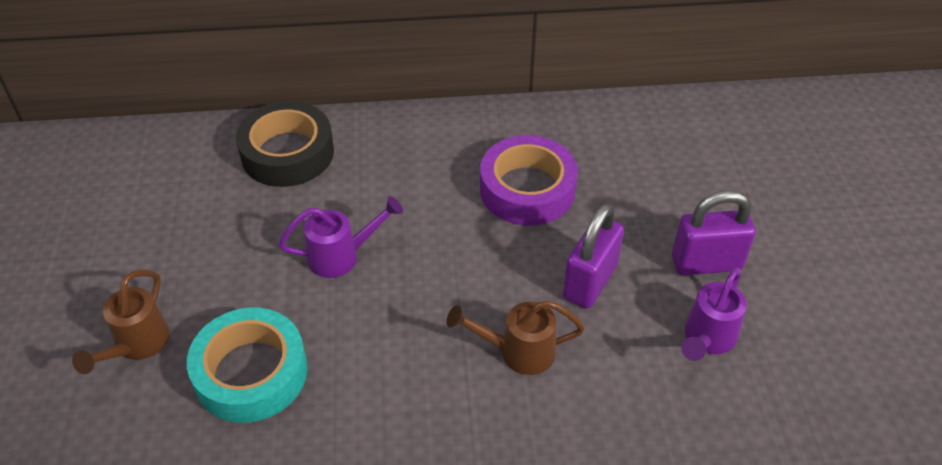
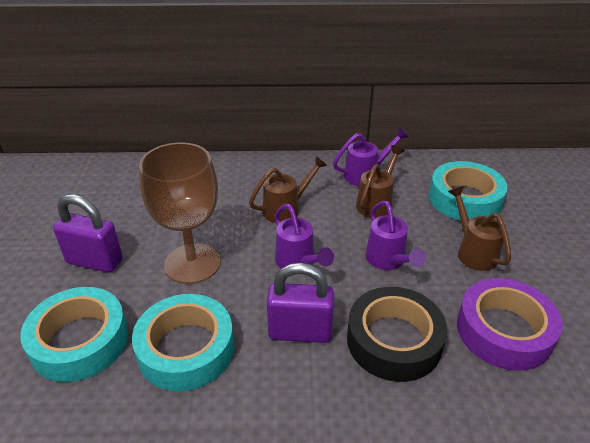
brown goblet: none = 0 -> [139,142,220,284] = 1
brown watering can: [72,270,170,374] [446,300,585,375] = 2 -> [249,156,328,223] [356,145,405,218] [448,186,511,271] = 3
purple watering can: [278,196,403,278] [682,268,747,361] = 2 -> [275,204,334,268] [333,128,409,186] [365,201,426,270] = 3
turquoise tape: [187,308,308,423] = 1 -> [20,287,128,382] [132,294,234,391] [429,161,508,221] = 3

